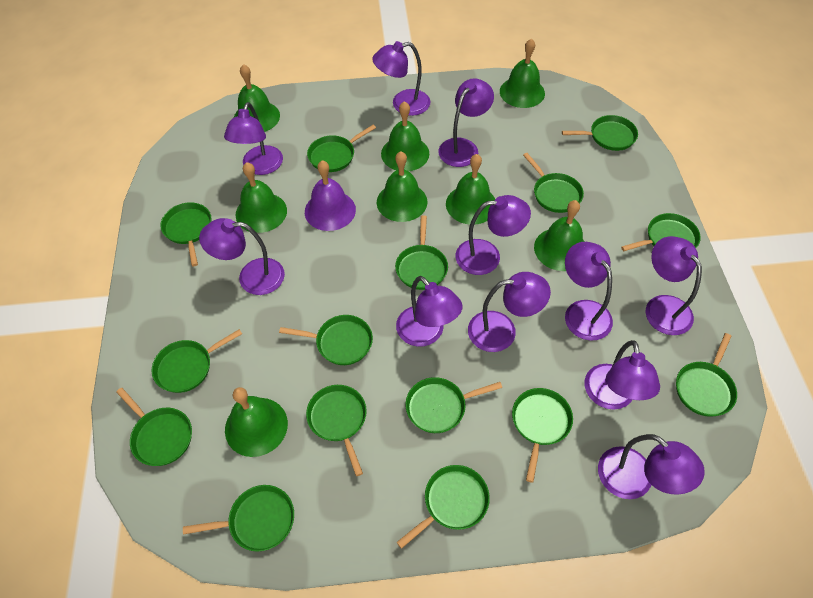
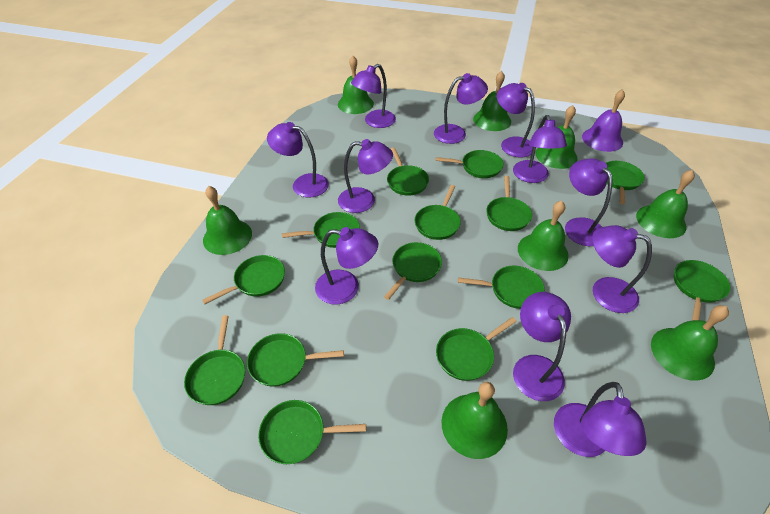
green pan: [116,388,192,466] [152,329,242,393] [160,202,212,266] [183,485,294,552] [279,315,373,365] [306,385,367,476] [307,125,376,172] [395,215,448,290] [397,465,490,549] [406,377,502,433] [512,388,573,483] [523,153,584,213] [562,115,638,151] [621,213,701,251] [676,333,737,417] = 15 -> [184,315,245,405] [202,255,285,304] [247,333,344,387] [258,400,366,464] [282,212,360,248] [384,242,442,300] [387,147,429,196] [415,185,461,240] [436,150,503,178] [436,317,517,381] [458,266,545,309] [486,176,532,231] [606,161,645,204] [674,260,730,320] = 14

